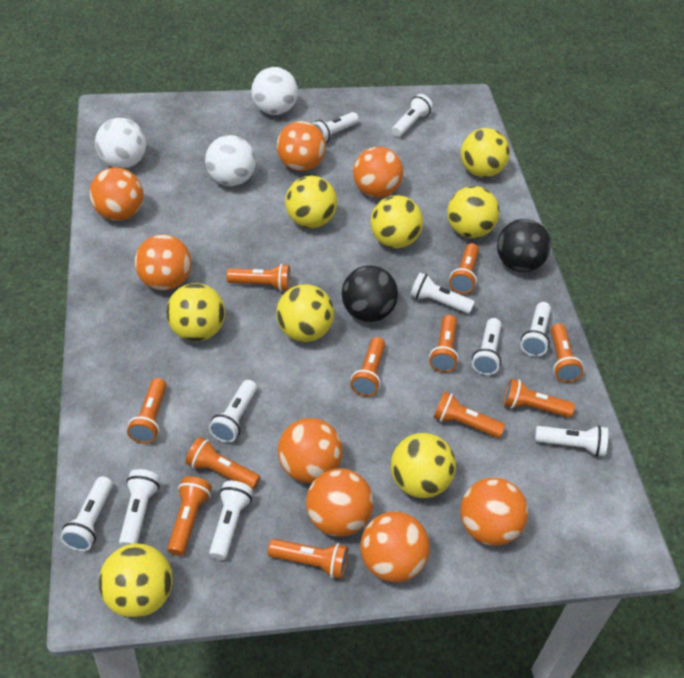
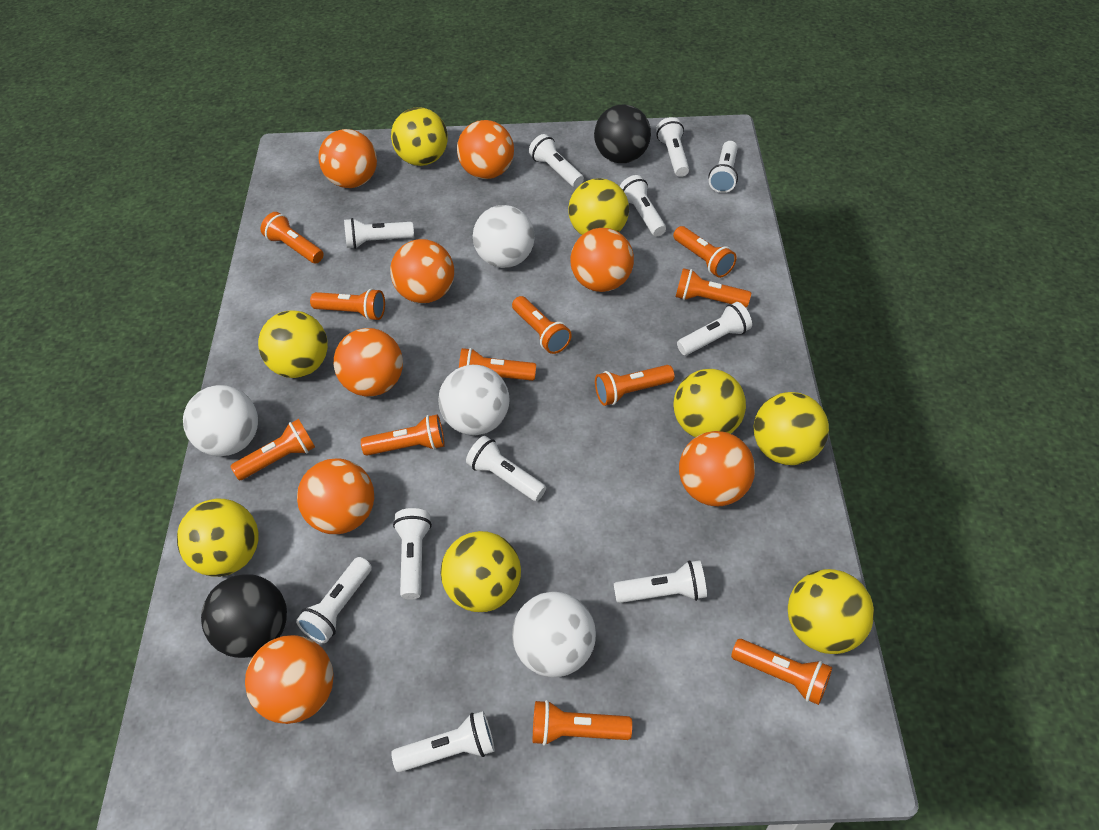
white ball: [95,118,146,169] [205,135,256,186] [251,67,298,115] = 3 -> [183,385,258,456] [438,365,510,435] [473,205,535,268] [512,592,596,677] = 4
white flashlight: [60,476,113,551] [119,469,160,547] [209,380,257,443] [209,481,253,560] [312,112,359,143] [392,94,433,137] [410,272,474,314] [472,318,502,375] [521,302,551,357] [535,425,608,457] = 10 -> [296,557,372,643] [344,218,414,249] [391,711,495,772] [393,508,432,600] [466,436,546,501] [529,134,584,187] [614,560,707,603] [620,175,666,236] [656,117,689,177] [677,302,752,355] [709,141,738,193] = 11

